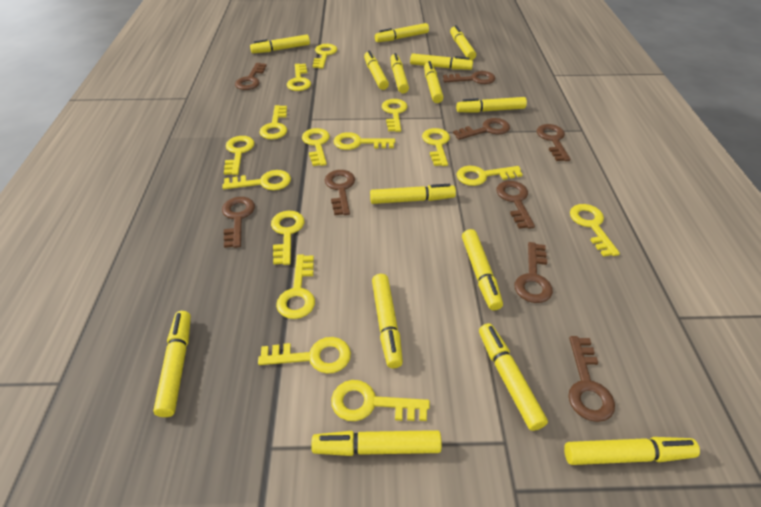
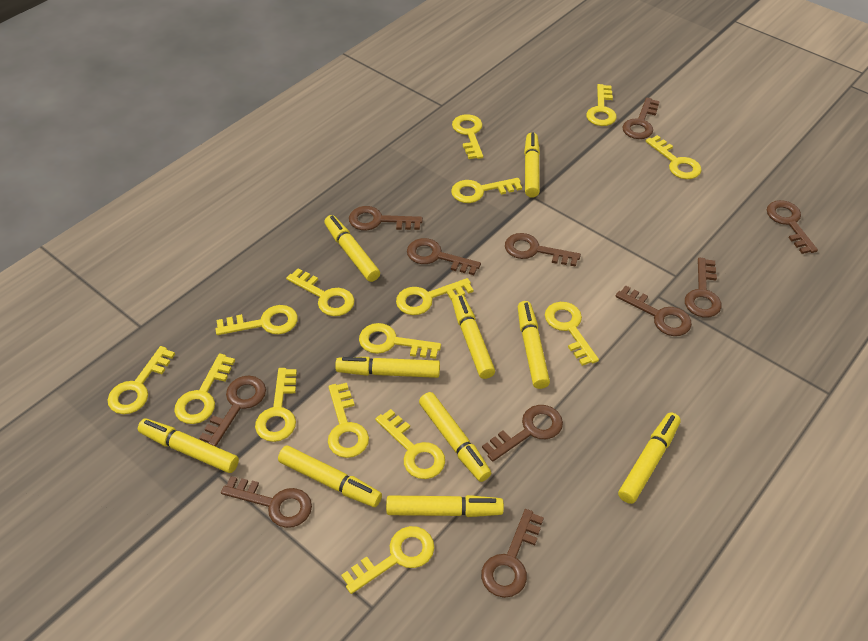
brown key: [222,197,255,248] [235,63,267,90] [325,170,355,215] [443,71,495,84] [453,118,510,140] [496,181,535,229] [515,242,553,303] [537,124,571,161] [568,336,615,422] = 9 -> [199,376,266,447] [221,476,312,528] [349,206,423,231] [407,238,481,275] [481,509,544,598] [482,405,563,462] [505,233,581,267] [616,285,692,336] [622,98,660,139] [685,257,722,317] [767,200,818,254] = 11
yellow marker: [153,311,191,417] [250,35,310,53] [311,430,442,456] [364,51,389,90] [370,184,456,204] [372,274,403,368] [375,23,429,42] [390,53,409,93] [410,53,473,70] [424,61,443,103] [450,25,476,60] [456,97,527,113] [462,229,503,310] [479,323,548,431] [564,437,700,465] = 15 -> [138,419,239,473] [278,446,382,507] [324,215,380,282] [335,357,440,378] [386,495,504,517] [419,392,491,482] [452,294,495,379] [518,301,550,389] [524,132,540,198] [618,412,681,504] = 10

